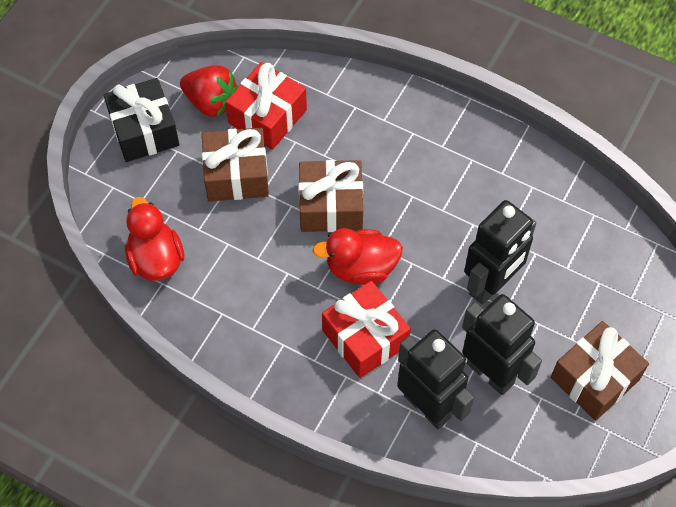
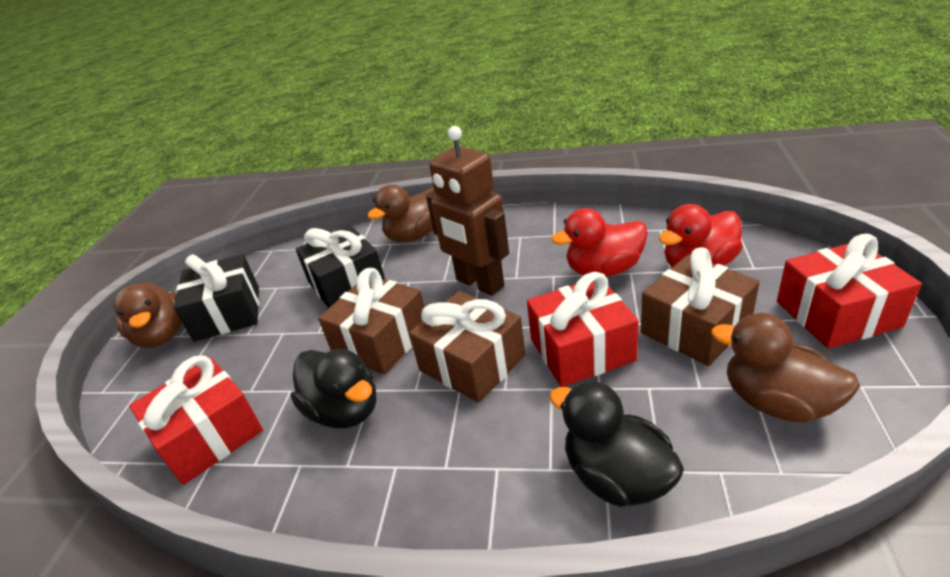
black duck: none = 0 -> [291,349,376,428] [549,381,684,507] = 2
black gift: [104,78,179,162] = 1 -> [174,254,259,342] [296,225,385,308] = 2
black robot: [397,329,474,429] [462,294,542,395] [464,200,536,305] = 3 -> none = 0
brown duck: none = 0 -> [113,283,182,348] [367,184,434,242] [711,313,860,422] = 3
brown robot: none = 0 -> [426,126,509,296] = 1
red gift: [225,62,307,150] [322,281,411,378] = 2 -> [129,355,263,485] [527,272,639,387] [777,234,922,348] = 3
red strawberry: [180,65,238,117] = 1 -> none = 0

